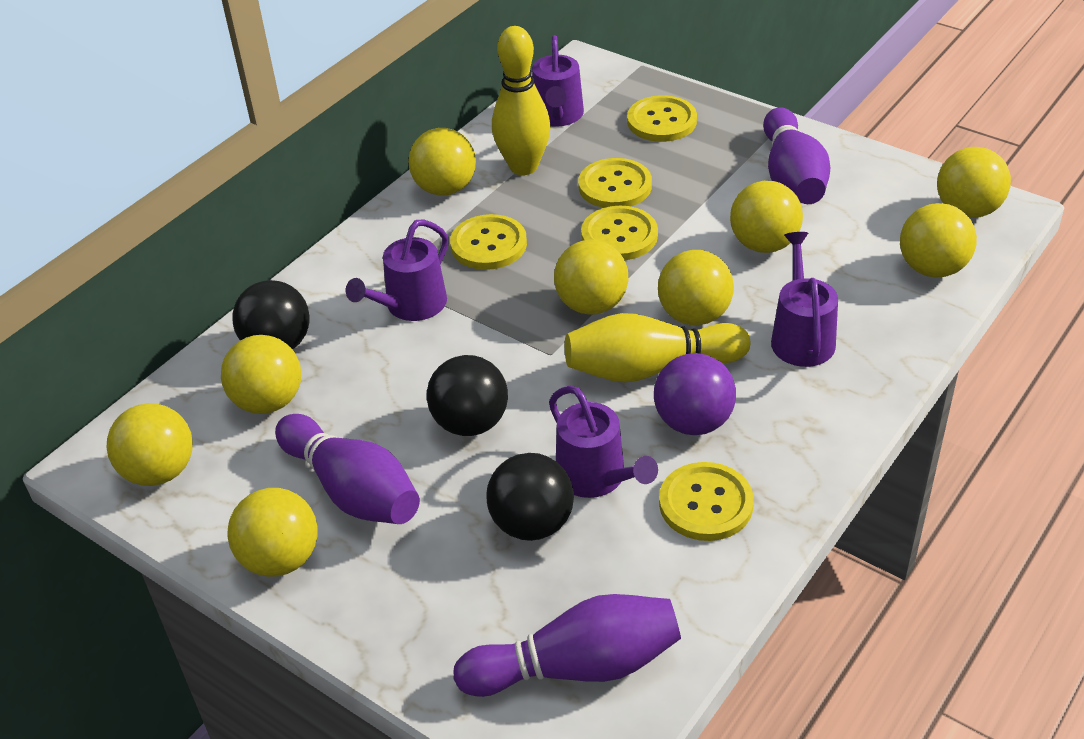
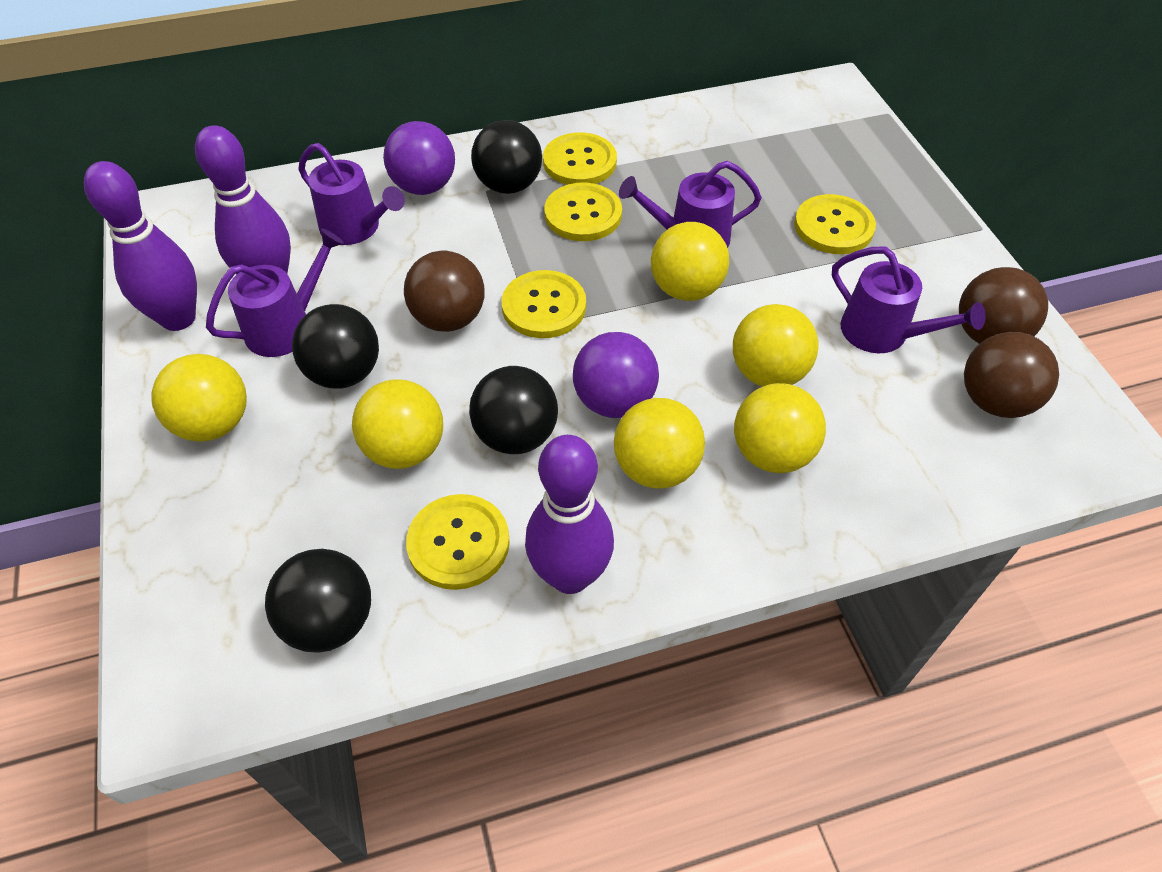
black ball: [232,280,310,350] [427,355,508,436] [486,453,574,541] = 3 -> [265,549,371,653] [292,304,379,389] [469,366,558,454] [471,120,542,194] = 4
brown ball: none = 0 -> [404,251,485,332] [959,267,1048,344] [964,332,1059,418] = 3
purple ball: [654,353,736,435] = 1 -> [383,121,455,195] [573,332,659,418] = 2
yellow ball: [107,403,193,486] [221,335,301,414] [227,488,318,577] [408,128,476,195] [554,240,629,315] [658,250,734,326] [730,181,803,253] [900,203,977,277] [937,147,1011,218] = 9 -> [151,354,247,442] [352,379,443,469] [614,398,705,489] [651,222,729,301] [733,304,819,387] [734,383,826,473] = 6
yellow bowling pin: [492,26,551,175] [565,313,750,382] = 2 -> none = 0

